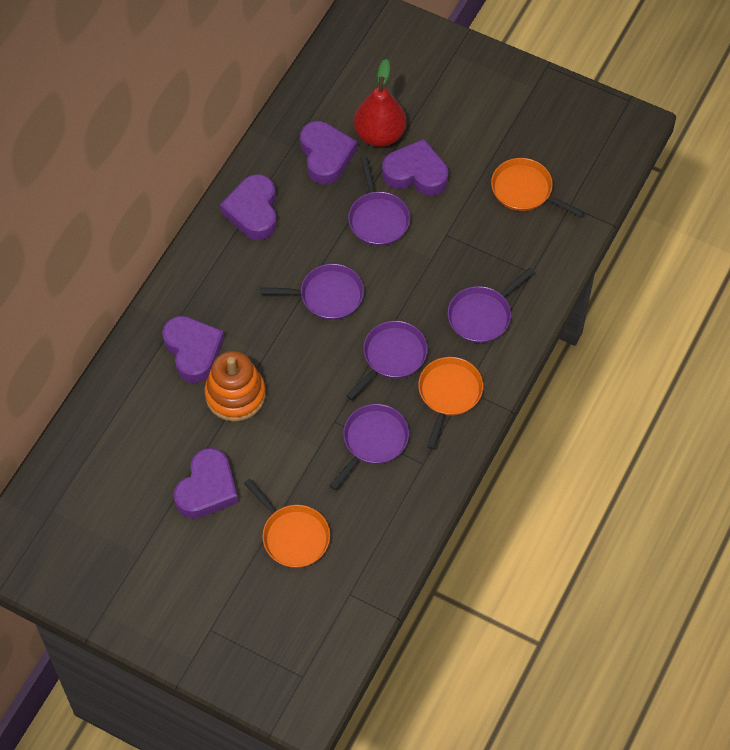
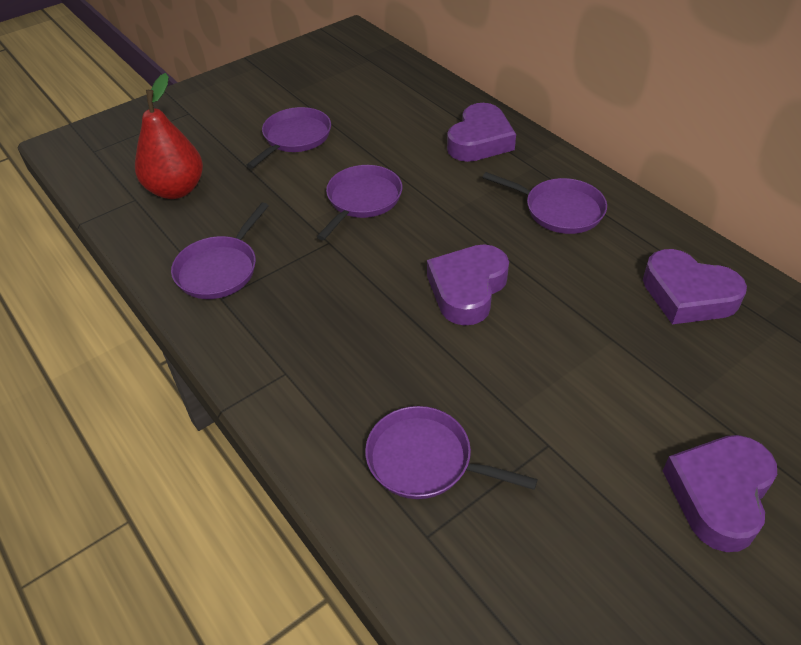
orange pan: [244,479,330,568] [418,357,483,449] [491,158,584,217] = 3 -> none = 0
orange stacking toy: [204,351,266,422] = 1 -> none = 0
purple heart: [162,316,224,383] [174,448,238,519] [220,174,277,240] [300,121,357,184] [382,139,448,195] = 5 -> [427,244,509,325] [447,103,516,162] [643,249,747,324] [663,435,777,552] = 4

